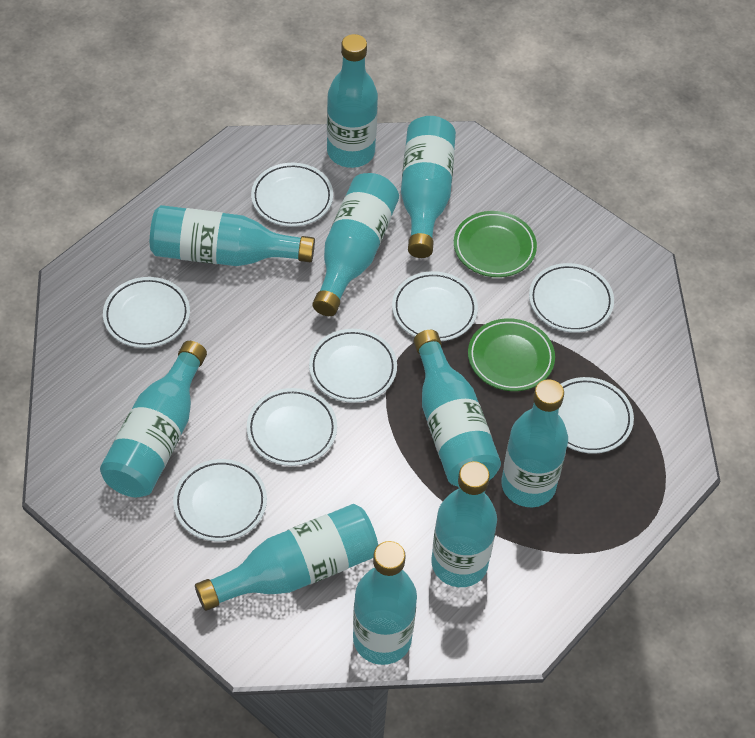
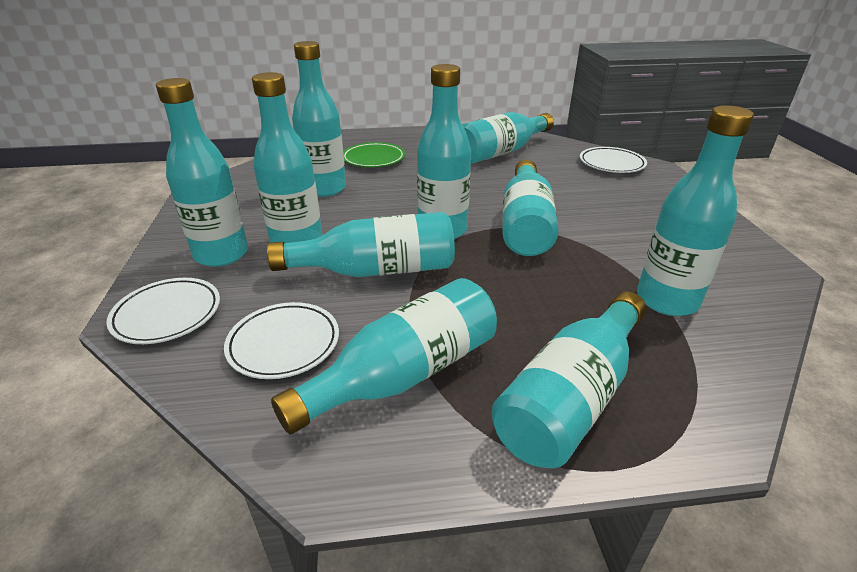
green plate: [454,211,537,277] [468,318,555,391] = 2 -> [343,142,405,168] = 1
white plate: [103,277,190,348] [173,459,267,541] [247,388,337,466] [251,163,333,227] [309,329,397,403] [392,271,478,341] [529,263,614,333] [558,377,634,454] = 8 -> [106,278,220,344] [224,302,339,379] [580,147,647,173] = 3

